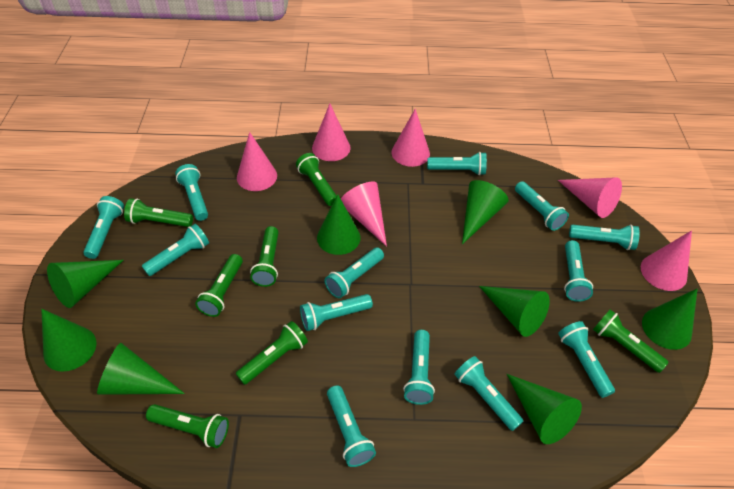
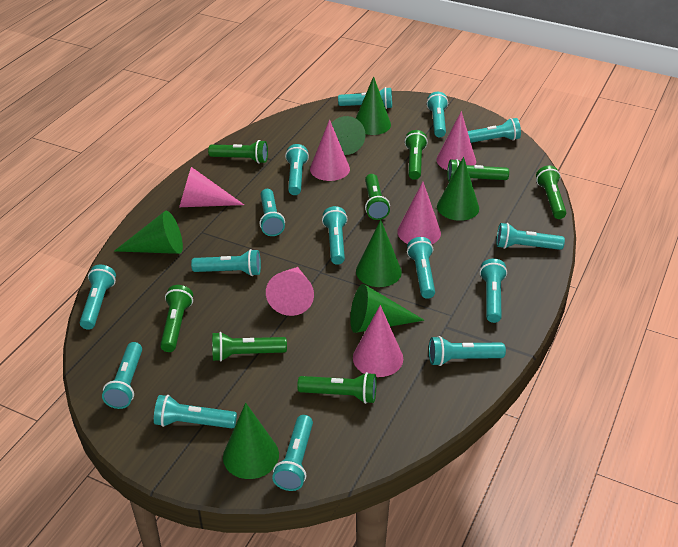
green cone: [41,309,96,372] [47,260,124,308] [97,343,185,395] [317,194,361,255] [462,180,509,244] [479,286,550,337] [507,374,582,444] [642,289,697,350] = 8 -> [114,211,183,254] [223,403,279,479] [331,116,365,155] [350,284,425,333] [356,76,391,135] [356,220,402,287] [437,157,479,221] = 7
green flashlight: [124,198,193,227] [146,404,229,448] [195,254,243,317] [236,321,308,385] [250,226,278,287] [296,153,336,206] [593,310,669,373] = 7 -> [160,285,193,352] [208,140,268,163] [212,332,287,362] [297,372,376,404] [365,174,390,220] [404,130,428,180] [447,159,509,182] [536,166,567,219] = 8
turquoise flashlight: [83,196,124,259] [142,224,209,276] [175,164,208,221] [300,294,373,331] [324,247,384,298] [327,385,376,467] [403,330,435,405] [427,152,487,175] [454,356,524,431] [515,181,569,231] [558,321,615,398] [564,240,593,302] [569,225,640,250] = 13 -> [80,265,116,330] [102,342,142,409] [154,395,237,428] [191,249,261,276] [259,189,285,236] [272,415,313,491] [285,144,309,195] [322,206,348,265] [338,87,392,109] [407,237,435,299] [427,92,448,137] [429,336,506,366] [468,118,521,143] [480,259,507,323] [496,223,565,250] = 15

